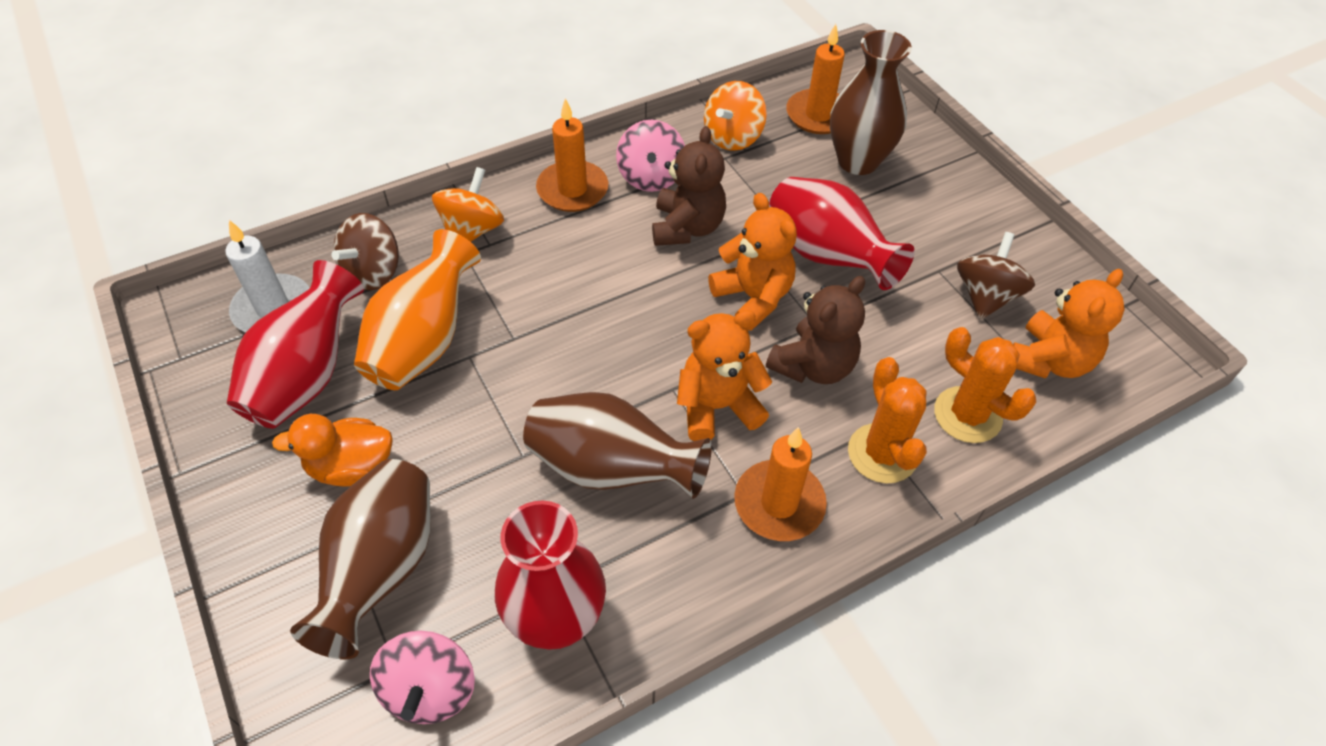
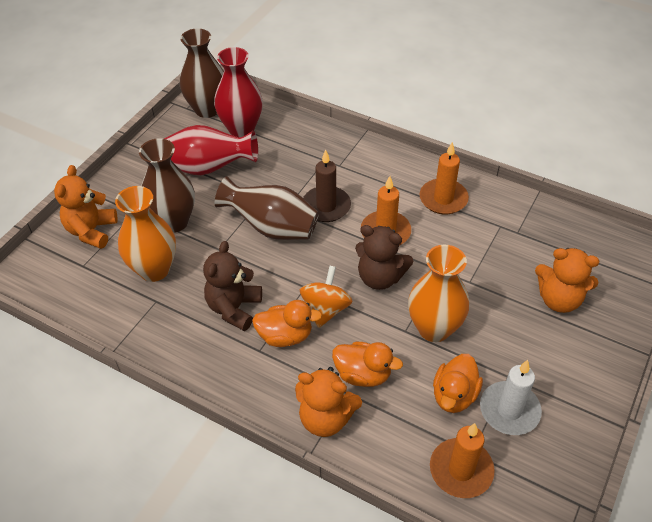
brown candle: none = 0 -> [303,150,351,222] = 1
brown spinning top: [331,213,399,290] [957,232,1035,320] = 2 -> none = 0
orange cactus: [848,357,927,483] [934,327,1036,443] = 2 -> none = 0
orange duck: [272,414,393,487] = 1 -> [252,300,322,347] [332,342,403,387] [433,354,483,413] = 3
orange spinning top: [432,167,504,242] [704,81,767,151] = 2 -> [300,266,352,328] = 1
orange vase: [354,229,481,390] = 1 -> [115,186,176,282] [408,245,469,342] = 2
pink spinning top: [370,631,475,724] [616,120,685,192] = 2 -> none = 0
red vase: [227,260,364,429] [495,500,606,650] [769,177,915,290] = 3 -> [164,125,258,175] [214,47,263,137] = 2

